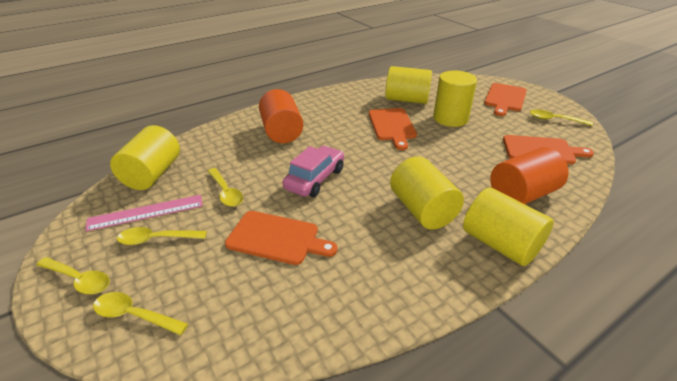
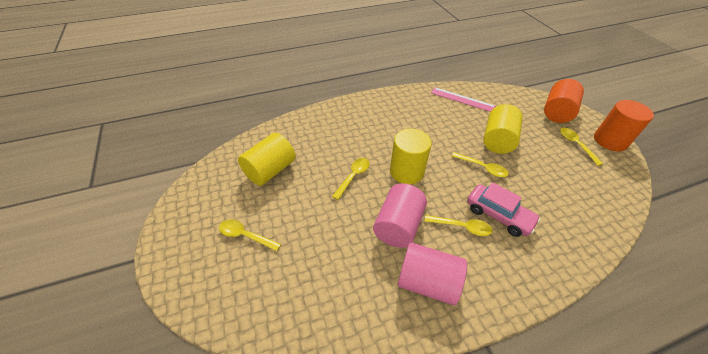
orange cutting board: [225,211,338,265] [369,108,417,150] [484,83,527,116] [503,135,594,164] = 4 -> none = 0
pink cylinder: none = 0 -> [373,183,427,248] [398,242,467,305] = 2
yellow cylinder: [110,125,180,190] [386,66,432,104] [390,156,464,230] [433,71,477,127] [463,188,554,266] = 5 -> [238,133,296,186] [390,128,432,184] [483,104,523,154] = 3

